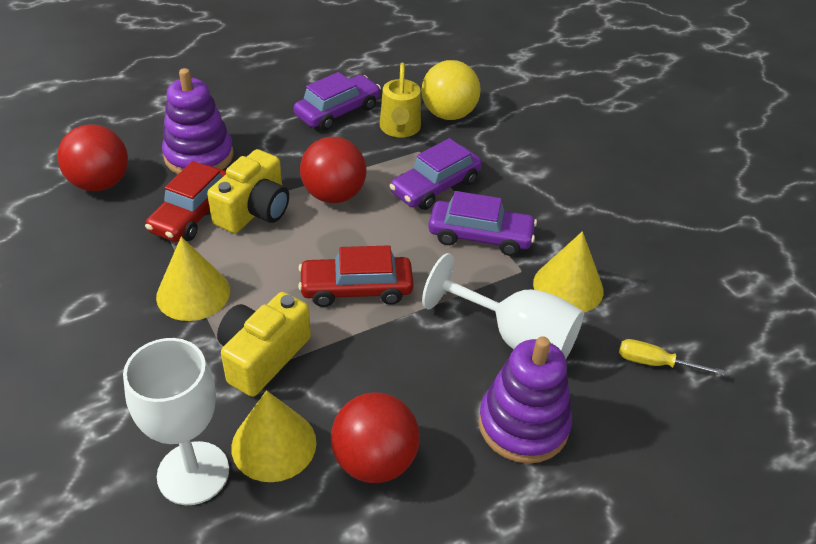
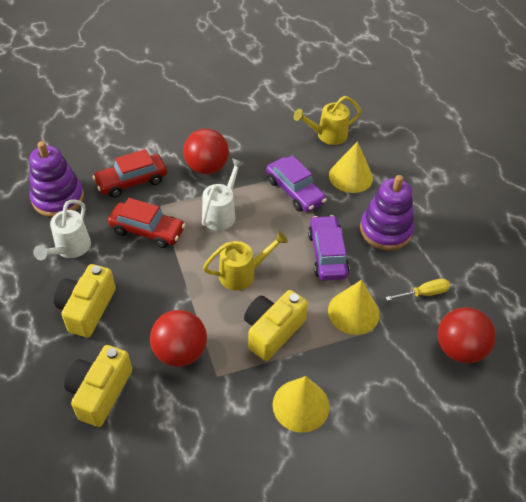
purple car: [294,72,381,131] [389,138,482,210] [428,191,537,256] = 3 -> [266,155,327,212] [308,215,349,281] = 2
white goblet: [123,338,229,505] [422,253,584,359] = 2 -> none = 0
white watering can: none = 0 -> [33,200,91,260] [202,159,244,231] = 2
yellow ball: [422,60,481,120] = 1 -> none = 0
yellow camera: [207,149,289,233] [217,292,311,397] = 2 -> [54,264,116,338] [64,345,132,427] [244,290,308,361] = 3
yellow watering can: [380,63,421,137] = 1 -> [203,231,288,290] [294,96,362,145] = 2

